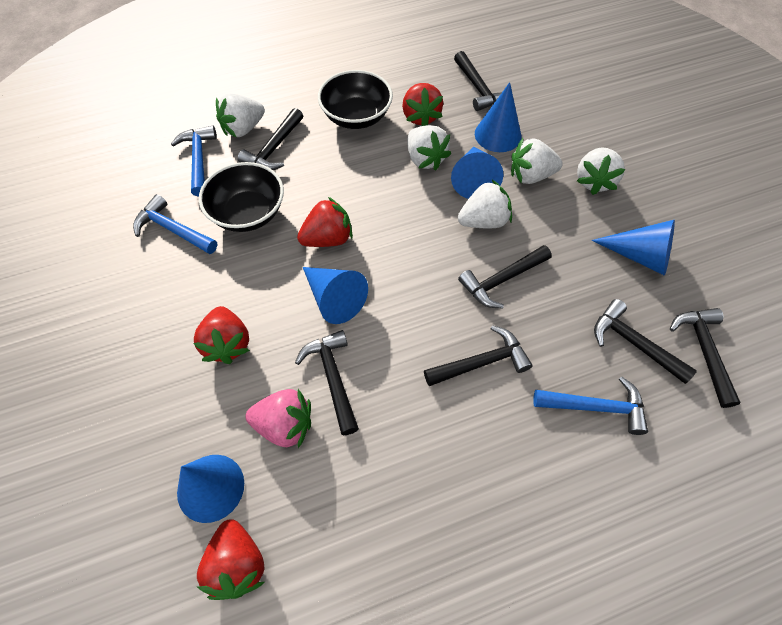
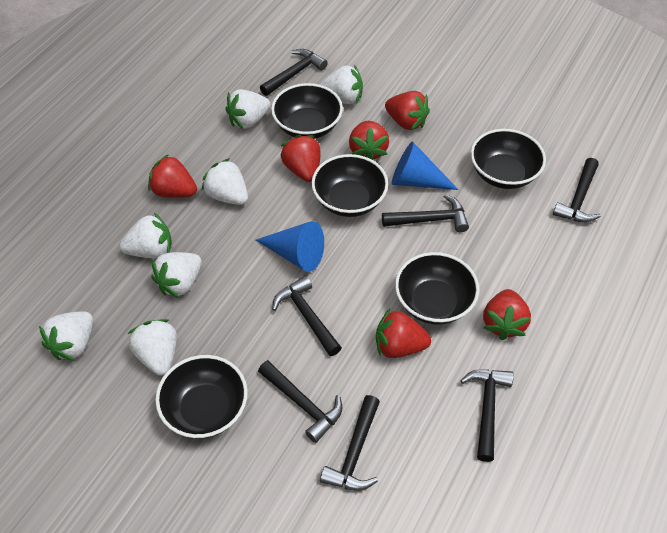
black bowl: [199,162,284,232] [318,70,393,129] = 2 -> [155,355,248,438] [271,83,343,139] [312,154,388,217] [395,252,479,325] [471,129,546,189] = 5
blue cone: [177,455,244,523] [303,267,368,324] [451,147,503,199] [475,82,521,152] [592,220,675,276] = 5 -> [256,221,324,272] [392,142,459,190] = 2
blue hammer: [133,194,217,254] [171,125,217,197] [533,376,648,435] = 3 -> none = 0
pink strawberry: [245,389,311,448] = 1 -> none = 0
red strawberry: [193,306,250,364] [197,519,265,600] [297,197,353,247] [402,83,443,126] = 4 -> [148,154,197,198] [280,135,321,182] [349,121,389,160] [376,309,431,358] [385,91,430,131] [483,289,531,340] = 6
white strawberry: [216,94,265,138] [408,125,451,171] [458,180,512,228] [511,138,563,184] [577,148,626,195] = 5 -> [39,311,93,361] [120,213,172,258] [127,319,177,376] [151,252,202,298] [202,158,248,205] [225,89,270,129] [319,66,363,104] = 7

